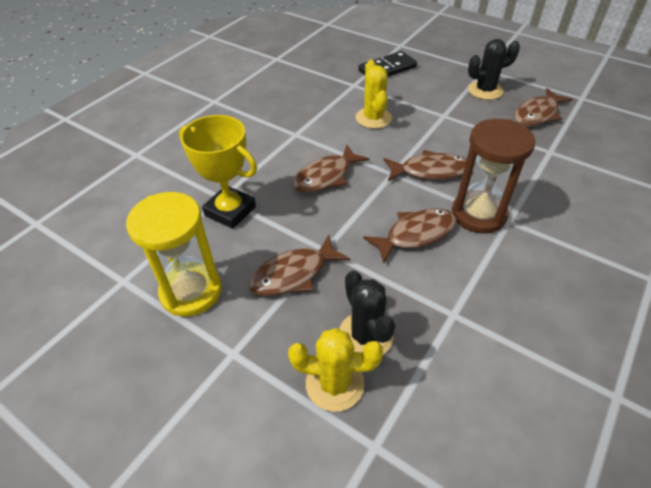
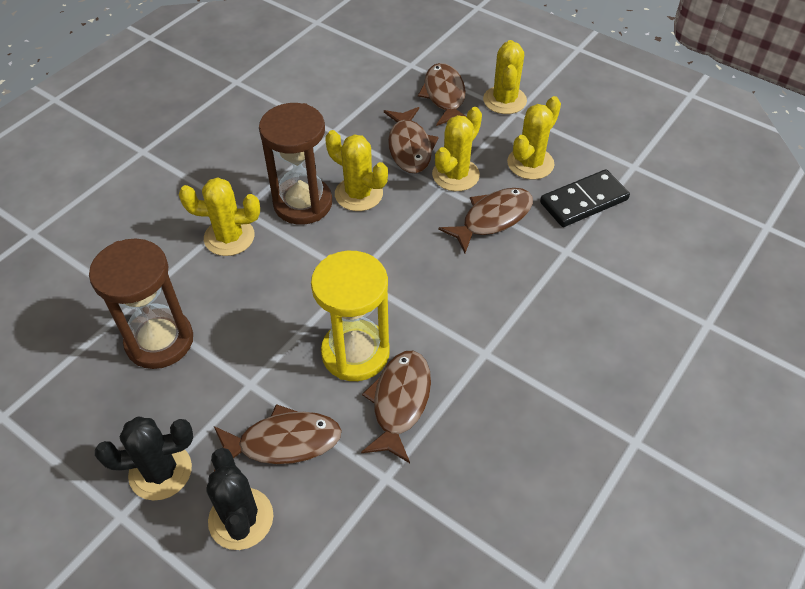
brown hourglass: [452,119,536,234] = 1 -> [89,238,193,369] [259,103,332,225] = 2
yellow cactus: [288,328,383,412] [356,60,392,129] = 2 -> [179,178,260,256] [325,130,388,211] [432,107,482,191] [483,40,527,114] [507,96,561,180] = 5
yellow trophy: [179,115,257,229] = 1 -> none = 0

